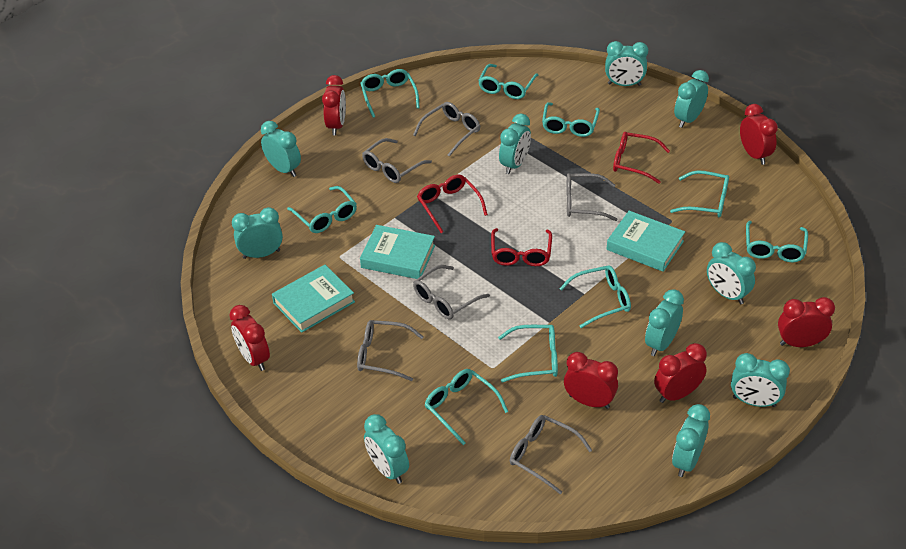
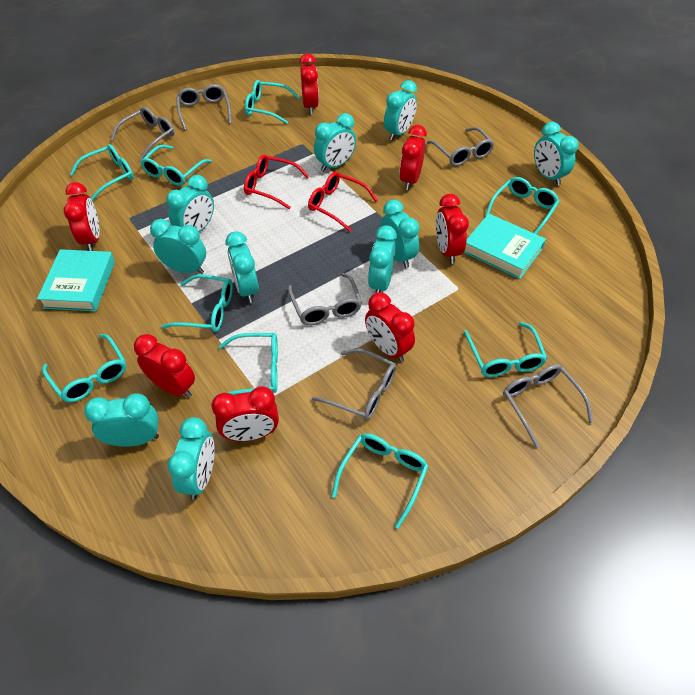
red clock: [229,305,270,371] [322,75,346,135] [564,352,618,409] [654,343,707,403] [740,104,778,165] [778,297,835,347] = 6 -> [64,182,100,251] [134,334,195,398] [211,387,279,441] [299,53,319,115] [365,292,415,362] [400,125,427,190] [436,194,469,264] = 7
red glasses: [417,175,488,233] [491,228,552,266] [613,132,670,184] = 3 -> [244,155,309,209] [308,172,378,232] = 2
turquoise book: [272,265,355,333] [360,225,435,279] [606,211,685,272] = 3 -> [37,249,115,311] [463,214,546,279] = 2

